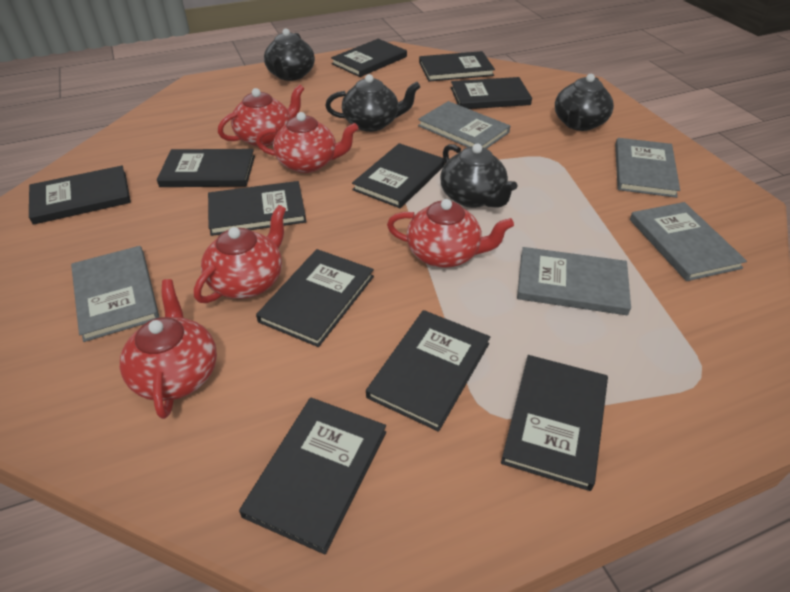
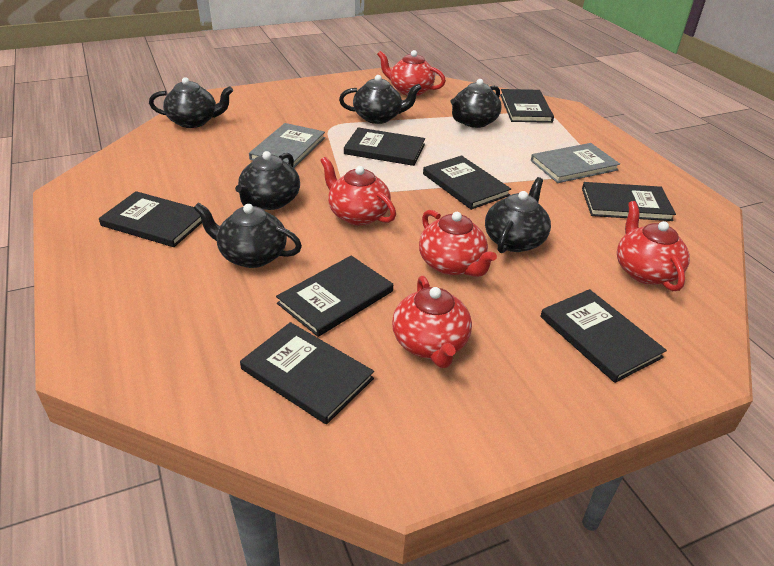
black book: [29,166,131,225] [157,149,255,187] [208,181,306,236] [239,398,386,554] [256,249,374,347] [331,39,407,77] [352,143,445,208] [366,310,490,432] [419,51,495,82] [451,77,532,109] [501,355,608,491] = 11 -> [99,191,202,247] [240,322,374,424] [276,256,393,337] [344,127,425,166] [423,155,511,210] [500,89,554,123] [540,289,667,383] [582,182,676,221] = 8
black teapot: [264,28,315,81] [325,74,420,132] [440,144,517,208] [555,74,614,131] = 4 -> [149,77,233,128] [194,203,302,268] [235,151,300,210] [339,75,422,124] [450,79,502,128] [485,177,551,253] = 6
grey book: [71,246,160,342] [418,101,510,149] [517,247,631,315] [615,138,680,198] [630,202,747,281] = 5 -> [249,123,325,168] [531,143,620,183] = 2

